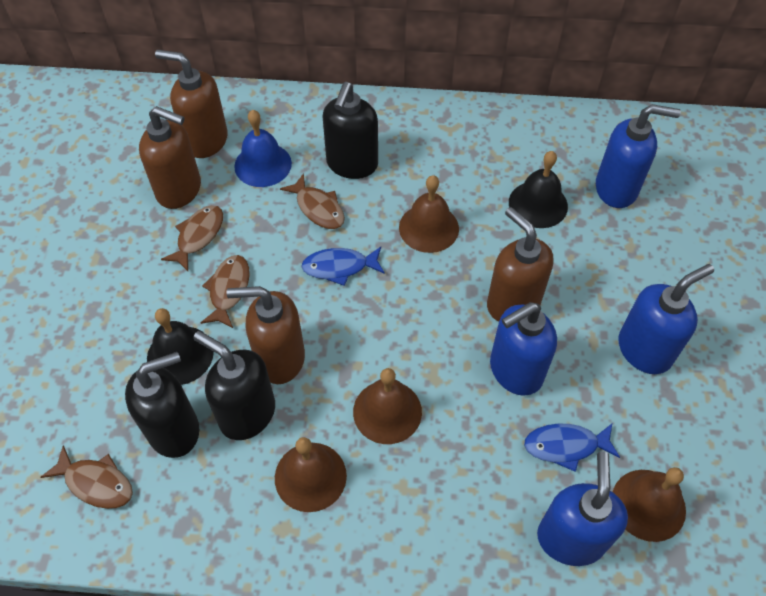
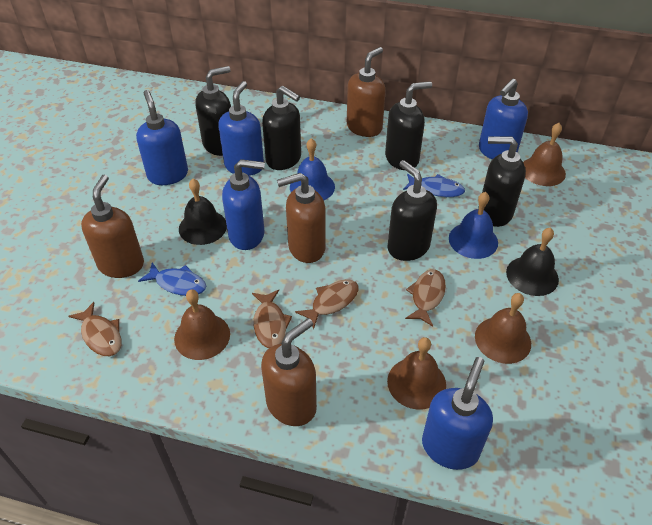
black soap dispenser: [125,352,199,458] [193,331,275,440] [322,82,378,179] = 3 -> [196,66,231,156] [262,86,301,170] [385,81,432,170] [388,160,437,261] [482,136,526,227] = 5
blue bell: [234,110,292,187] = 1 -> [290,138,335,200] [449,192,498,259] = 2
blue soap dispenser: [490,302,557,396] [537,452,628,566] [596,104,681,208] [618,264,714,374] = 4 -> [136,90,188,185] [218,81,264,176] [222,159,265,250] [422,357,493,470] [479,79,528,160] = 5

